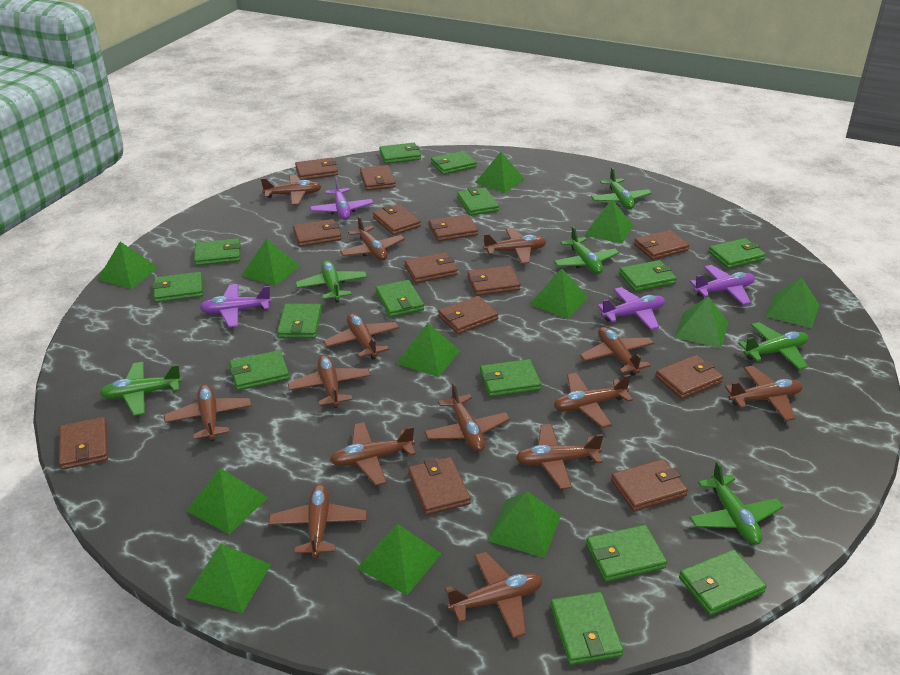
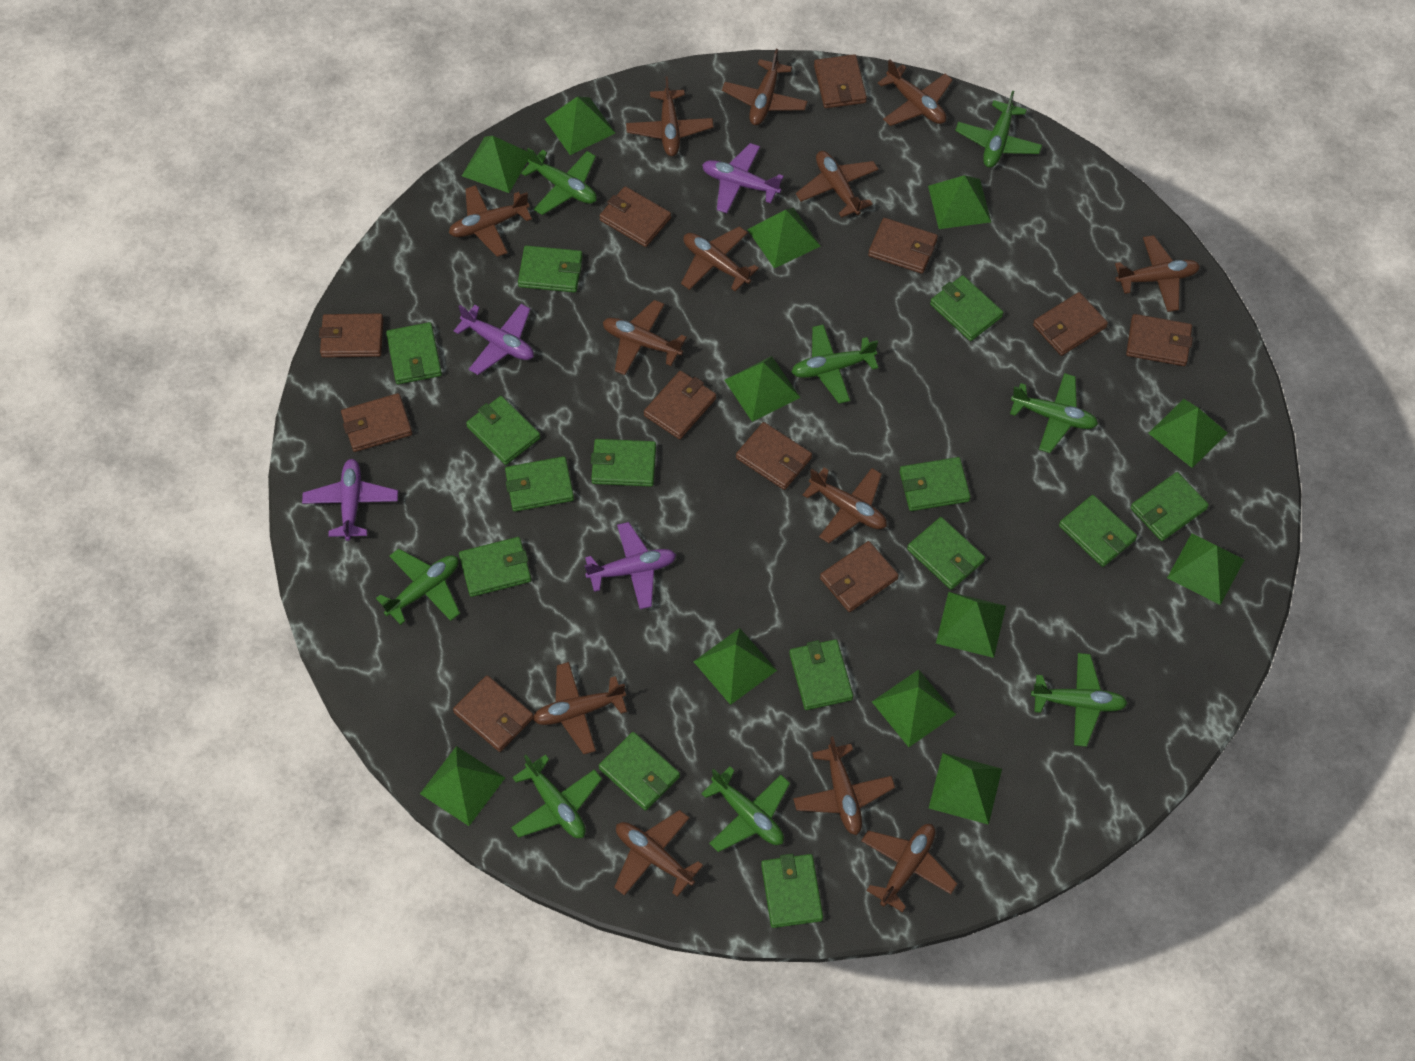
brown plane: [164,384,252,441] [261,175,322,205] [268,484,367,558] [288,355,371,408] [323,313,399,360] [330,422,416,486] [340,216,405,261] [424,382,510,452] [445,552,543,638] [483,228,547,264] [516,424,603,489] [554,372,633,428] [580,327,654,376] [725,366,803,421] = 14 -> [449,185,532,257] [533,662,627,754] [603,300,687,375] [614,810,703,897] [626,76,713,156] [681,226,759,292] [722,49,808,125] [793,736,895,835] [796,151,879,218] [803,468,887,543] [861,824,957,912] [878,59,953,126] [1115,235,1200,312] = 13
brown wallet: [59,417,108,470] [293,219,341,247] [295,158,338,180] [360,165,396,191] [373,204,421,235] [404,252,458,283] [408,457,471,515] [429,214,478,241] [438,296,498,334] [467,266,521,296] [611,459,688,512] [634,230,689,260] [656,355,723,399] = 13 -> [319,313,383,358] [341,393,412,452] [453,675,534,752] [599,186,671,247] [644,371,716,439] [736,422,812,490] [814,54,867,108] [820,541,899,612] [868,218,938,274] [1033,292,1108,356] [1126,314,1193,366] = 11
green plane: [100,362,182,416] [295,260,367,303] [554,226,619,274] [591,167,652,209] [690,461,783,545] [738,322,808,370] = 6 -> [376,549,460,625] [511,754,602,838] [521,148,597,215] [701,767,790,852] [792,324,878,404] [955,91,1042,168] [1010,373,1098,453] [1031,653,1128,747] = 8

